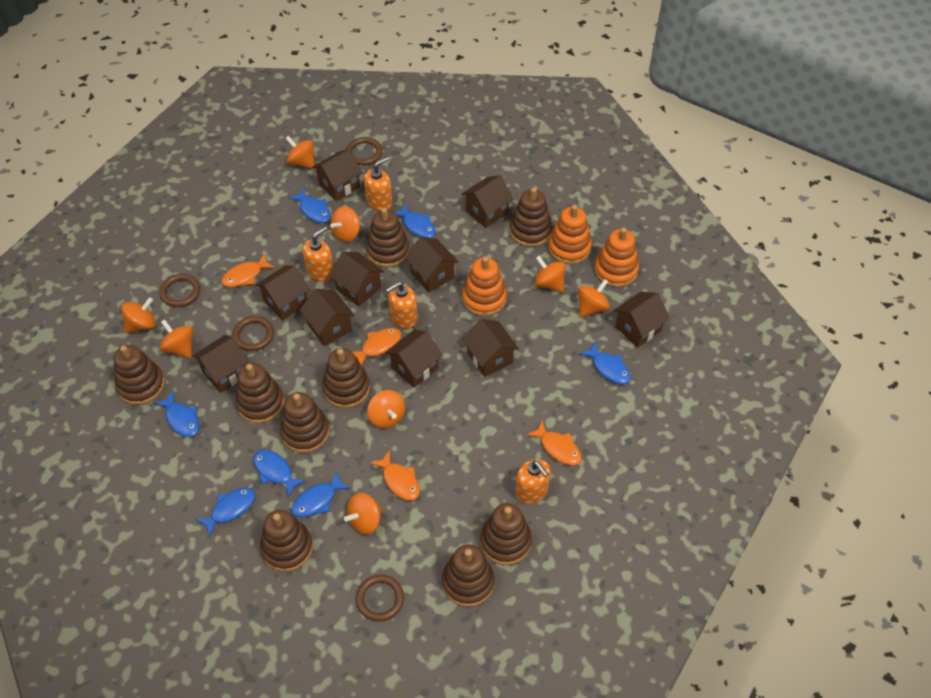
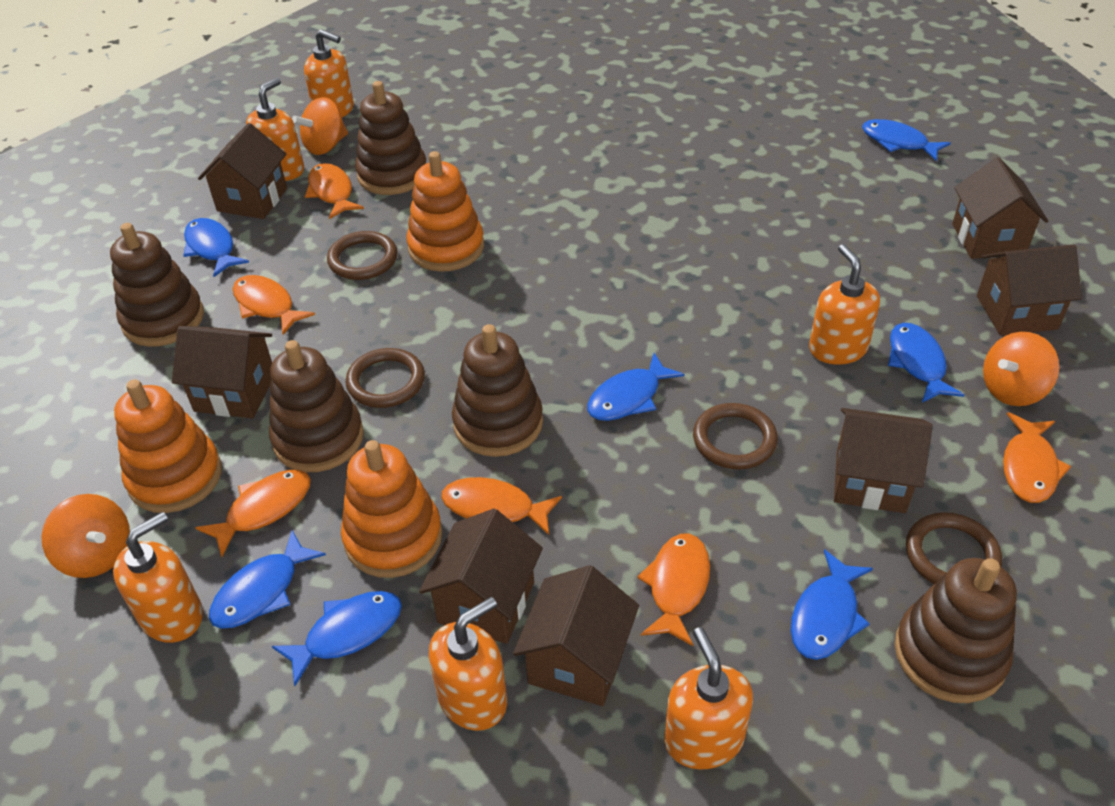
brown house: [192,335,249,393] [256,265,310,321] [299,289,355,346] [312,149,362,201] [329,252,384,307] [385,330,442,388] [405,237,459,293] [462,175,513,228] [463,319,519,377] [613,292,670,348] = 10 -> [172,326,272,419] [198,123,287,219] [419,509,543,644] [513,565,639,706] [834,408,933,513] [952,157,1048,259] [977,245,1082,336] = 7
brown stacking toy: [114,345,165,405] [235,363,284,423] [260,510,313,572] [280,392,330,453] [322,348,370,408] [366,208,409,267] [442,545,495,607] [480,503,532,565] [509,187,552,247] = 9 -> [110,223,204,347] [269,340,364,472] [355,81,426,195] [452,324,543,457] [895,558,1017,703] = 5
orange fish: [221,253,275,287] [353,328,401,366] [370,450,420,501] [527,421,582,465] = 4 -> [195,470,311,557] [233,275,315,335] [305,163,364,219] [441,477,562,535] [637,533,710,646] [1003,412,1071,503] = 6
orange soap dispenser: [302,226,334,282] [364,156,393,211] [386,281,418,329] [515,459,551,504] = 4 -> [113,512,203,643] [246,78,304,181] [304,29,354,117] [429,597,507,731] [664,627,753,770] [809,244,880,365] = 6
orange spinning top: [121,297,156,333] [160,319,193,358] [285,136,314,169] [330,206,360,242] [344,493,382,535] [367,390,405,428] [534,256,566,293] [578,279,610,317] = 8 -> [41,494,130,578] [292,97,348,155] [983,332,1059,406] = 3

